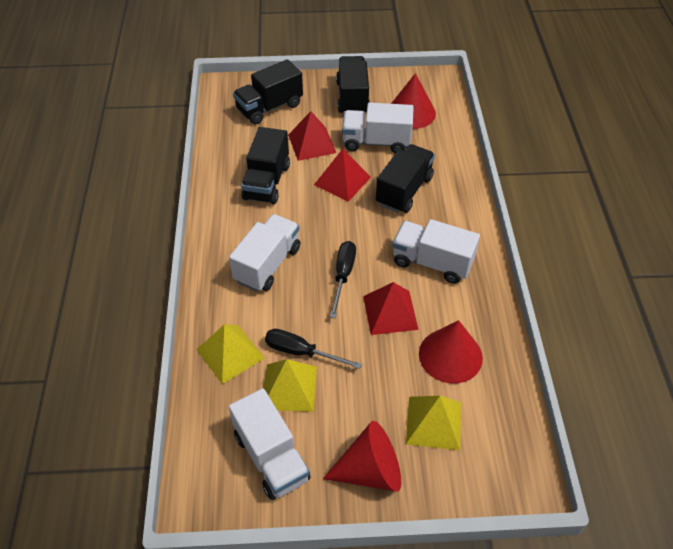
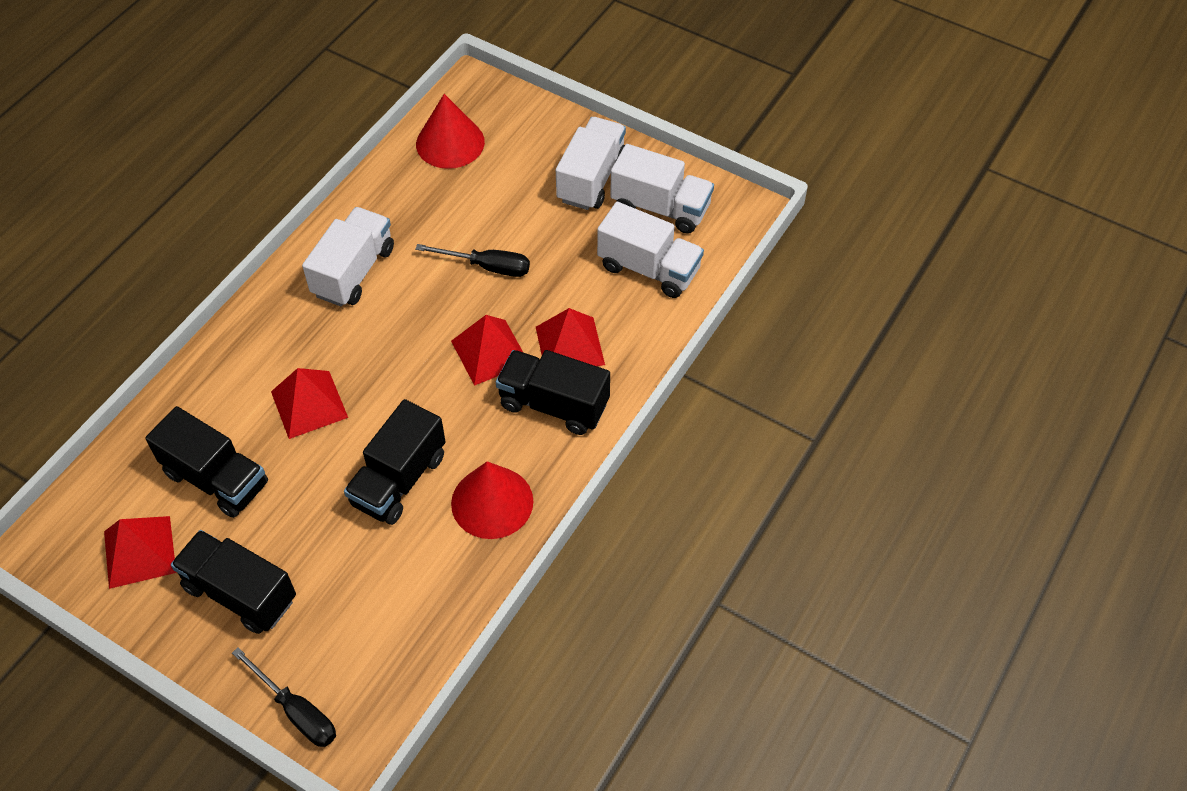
red cone: [323,421,401,492] [391,73,436,129] [419,320,483,384] = 3 -> [416,94,485,169] [451,461,533,539] = 2
red pyramid: [288,111,336,161] [314,149,371,202] [363,282,419,335] = 3 -> [104,516,176,589] [271,368,348,439] [451,315,523,386] [536,308,605,366] = 4
yellow pyramid: [196,324,264,384] [264,359,317,412] [406,396,461,450] = 3 -> none = 0

